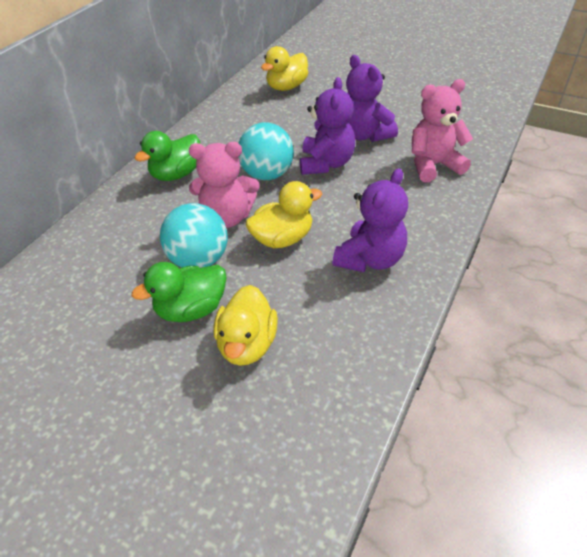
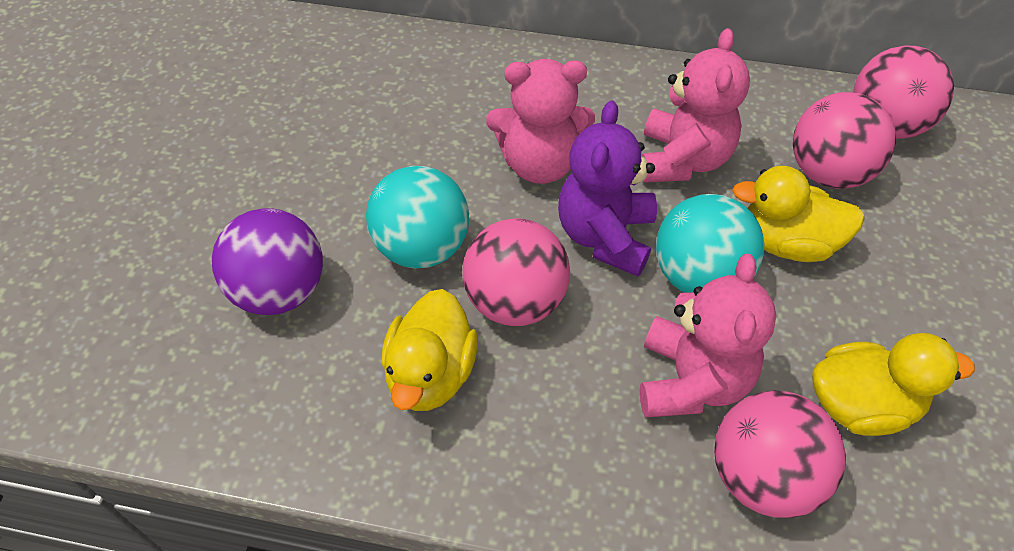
green duck: [132,262,227,322] [134,131,200,181] = 2 -> none = 0
pink ball: none = 0 -> [462,218,570,326] [714,390,846,518] [793,92,896,189] [853,46,954,139] = 4
pink teddy bear: [189,142,260,228] [412,79,473,182] = 2 -> [486,59,595,184] [640,254,776,418] [642,28,750,183] = 3
purple ball: none = 0 -> [212,208,323,315] = 1
purple teddy bear: [300,77,355,175] [333,168,408,272] [346,55,398,142] = 3 -> [558,101,657,276] = 1

